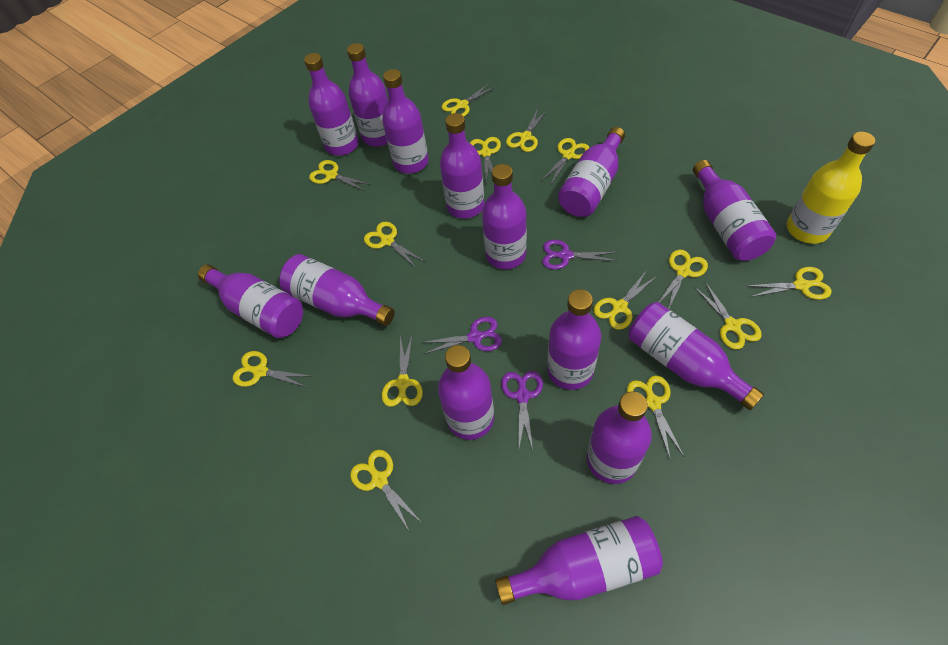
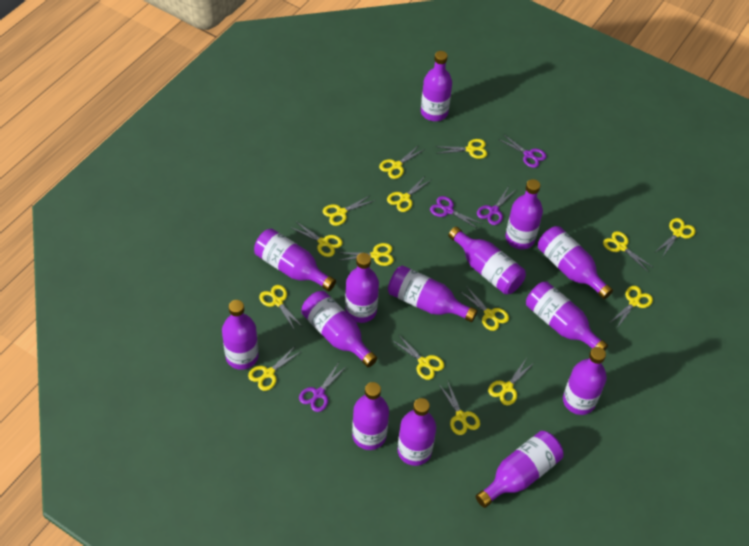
purple scissors: [421,317,502,354] [501,371,543,450] [542,240,617,270] = 3 -> [299,362,347,412] [430,196,483,229] [477,186,515,225] [498,134,547,168] = 4
yellow bottle: [786,132,875,244] = 1 -> none = 0
yellow scissors: [233,351,312,387] [309,160,371,191] [350,450,421,531] [364,222,425,267] [382,333,423,407] [442,83,496,116] [470,137,501,182] [506,109,548,152] [541,138,589,186] [593,270,657,330] [627,376,684,458] [659,249,708,309] [694,282,762,349] [747,267,831,300] = 14 -> [248,345,302,391] [259,285,303,331] [290,222,343,257] [323,195,375,226] [338,243,394,266] [379,145,425,179] [387,175,431,212] [392,334,444,380] [435,139,487,159] [439,380,480,435] [460,286,509,331] [488,359,535,405] [603,231,654,272] [611,286,653,328] [657,218,696,256] = 15

